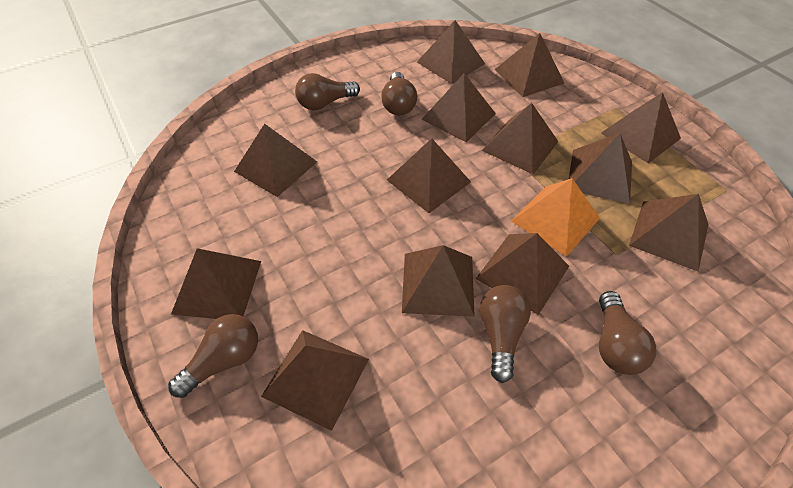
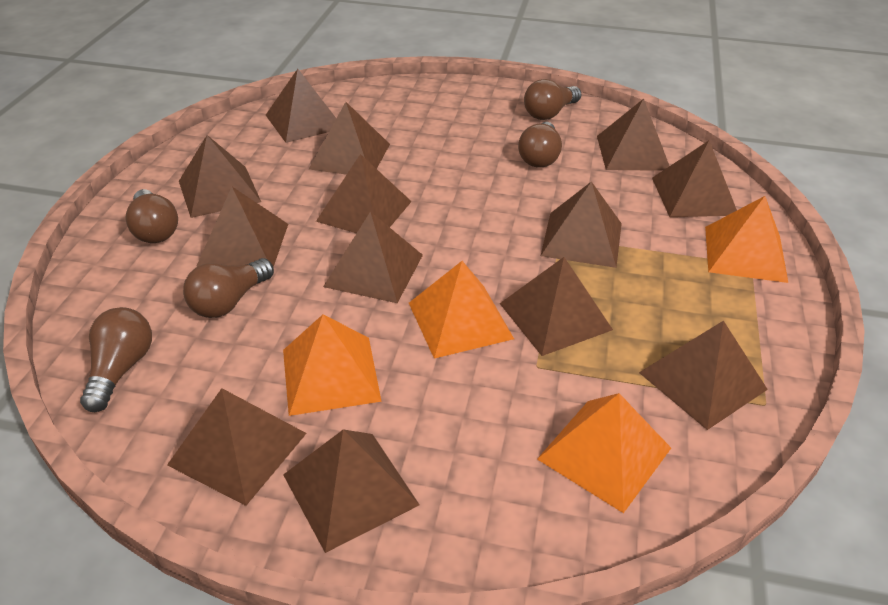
orange pyramid: [511,178,600,257] = 1 -> [283,314,382,416] [409,261,514,359] [537,393,671,513] [705,196,788,283] = 4

